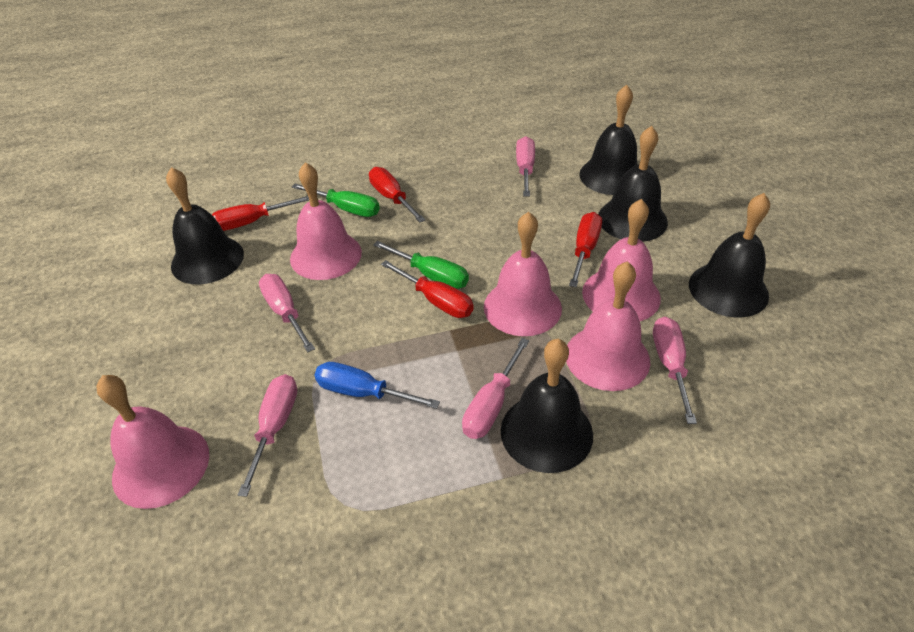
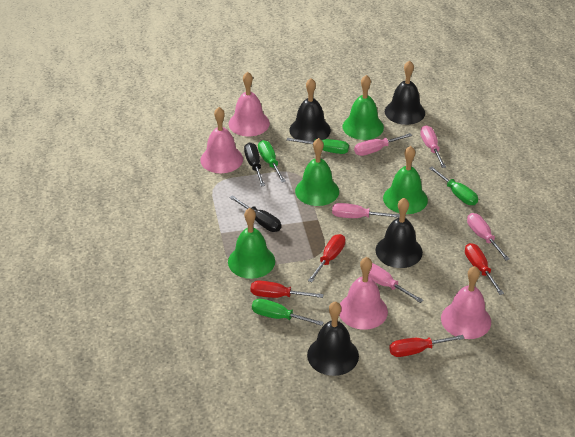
black bell: [166,167,244,284] [501,339,593,473] [579,85,637,195] [598,126,668,242] [689,193,770,317] = 5 -> [289,78,331,142] [307,301,359,376] [375,198,423,268] [385,60,425,125] = 4
black screwdriver: none = 0 -> [229,195,281,232] [244,143,265,186] = 2
blue screwdriver: [314,362,440,409] = 1 -> none = 0
green bell: none = 0 -> [228,208,275,279] [295,138,339,206] [343,75,384,140] [383,146,428,214] = 4
green screwdriver: [292,183,380,217] [373,241,469,289] = 2 -> [252,298,324,326] [258,140,286,183] [286,138,349,154] [429,167,478,205] = 4
pink bell: [96,375,209,509] [290,162,362,280] [484,212,562,336] [566,261,650,391] [582,199,661,321] = 5 -> [200,107,243,173] [229,72,270,136] [339,257,388,330] [441,266,491,339] = 4

